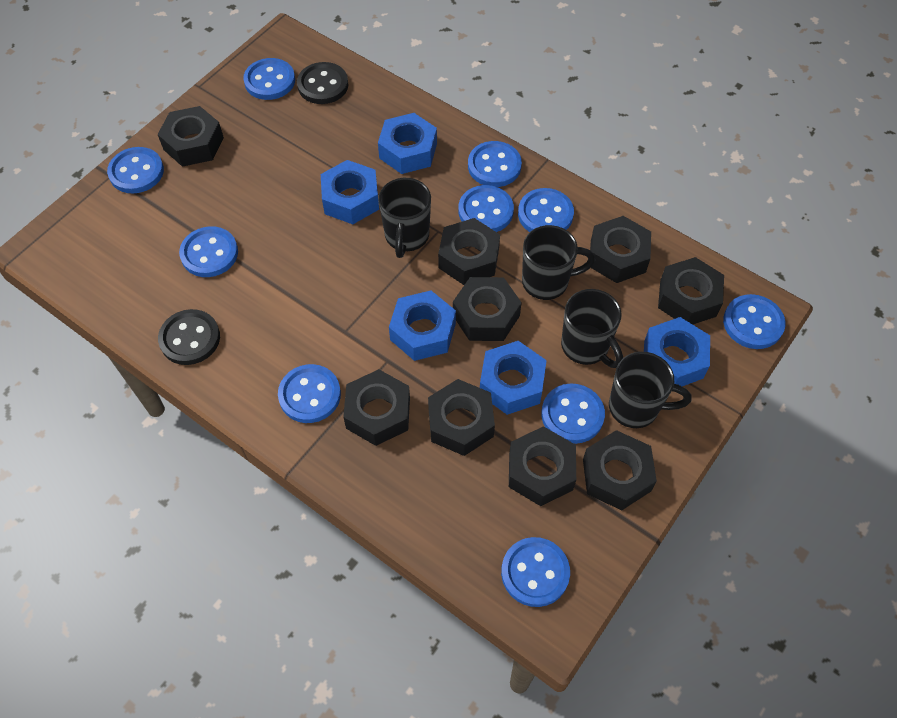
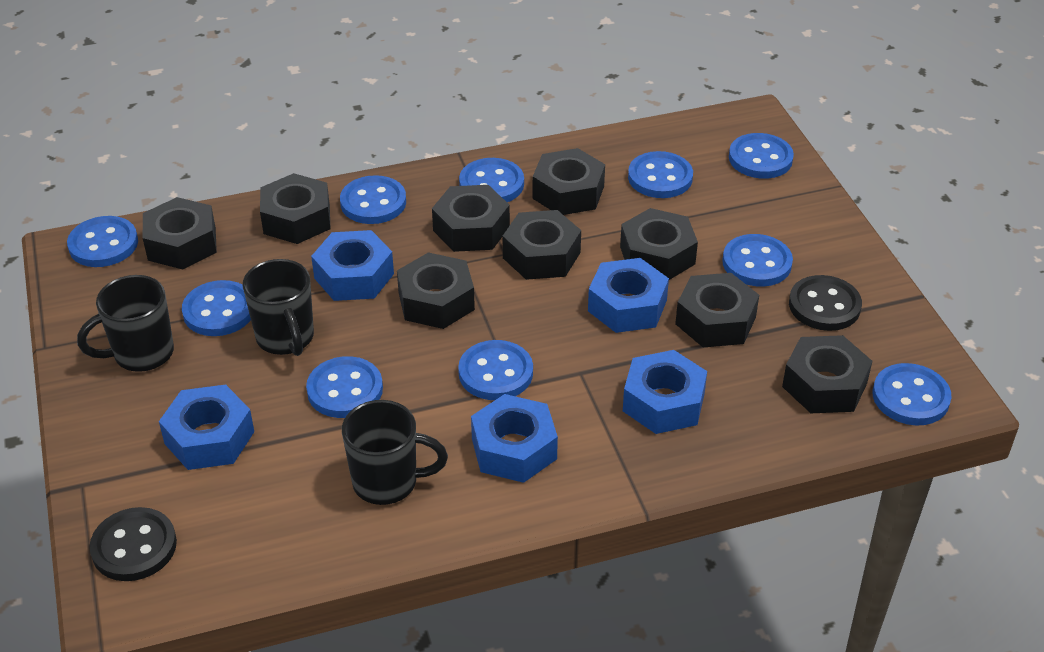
black mug: [378,178,431,258] [522,225,595,300] [561,289,623,368] [609,352,691,428] = 4 -> [77,275,174,372] [243,259,314,356] [342,400,448,505] = 3

